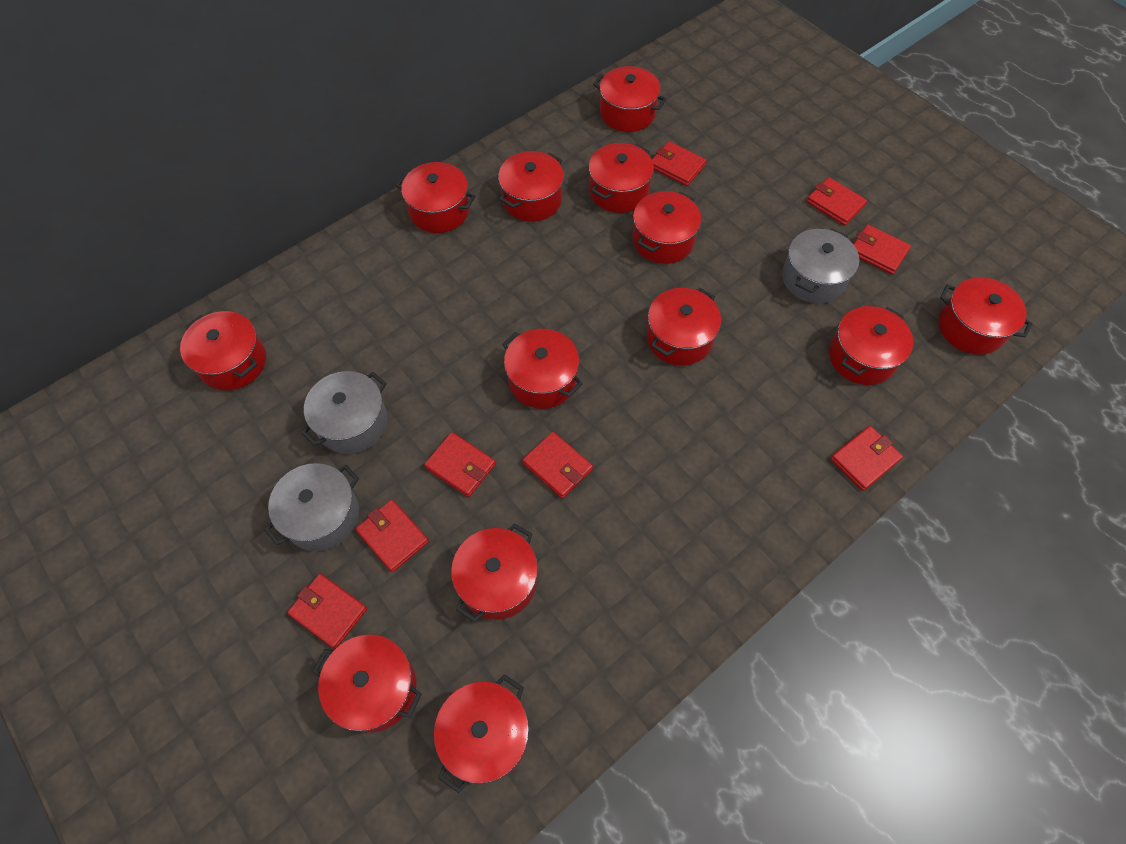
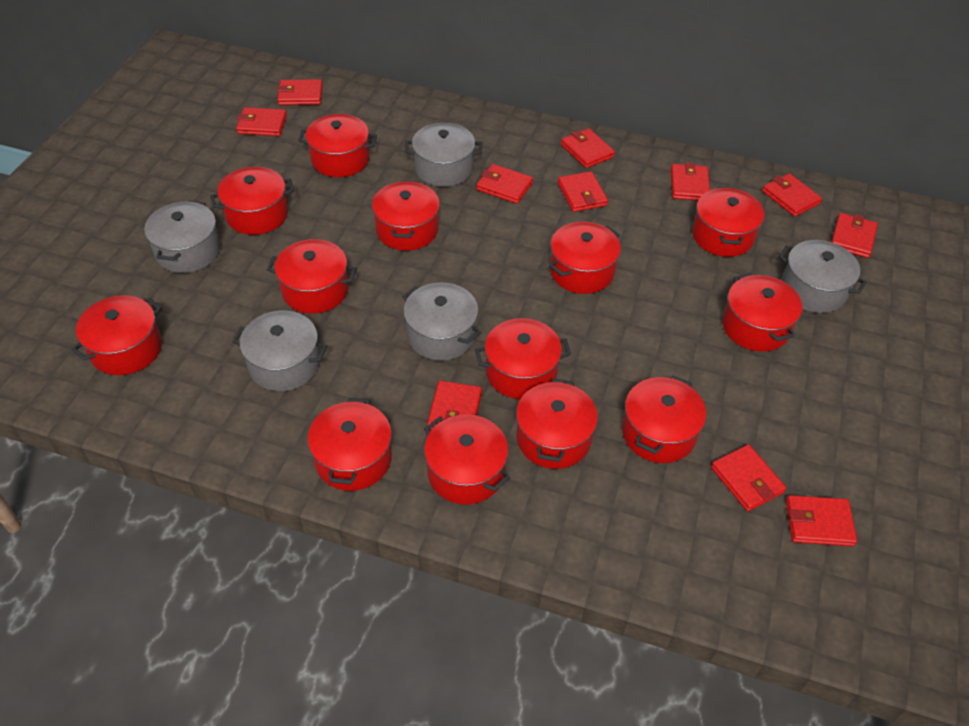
grey pot: [264,463,359,551] [301,371,388,454] [782,229,859,303] = 3 -> [144,200,220,273] [232,310,328,391] [402,283,481,361] [405,123,482,187] [779,240,867,313] = 5
red wallet: [287,574,367,649] [356,500,429,572] [424,432,496,497] [523,432,593,498] [652,141,706,186] [807,177,867,226] [830,426,903,491] [853,224,911,275] = 8 -> [236,107,287,136] [277,79,323,105] [427,380,482,430] [476,164,533,204] [558,171,608,212] [561,128,615,168] [671,162,710,201] [711,444,786,511] [762,173,822,217] [786,495,857,546] [831,213,878,258] = 11

